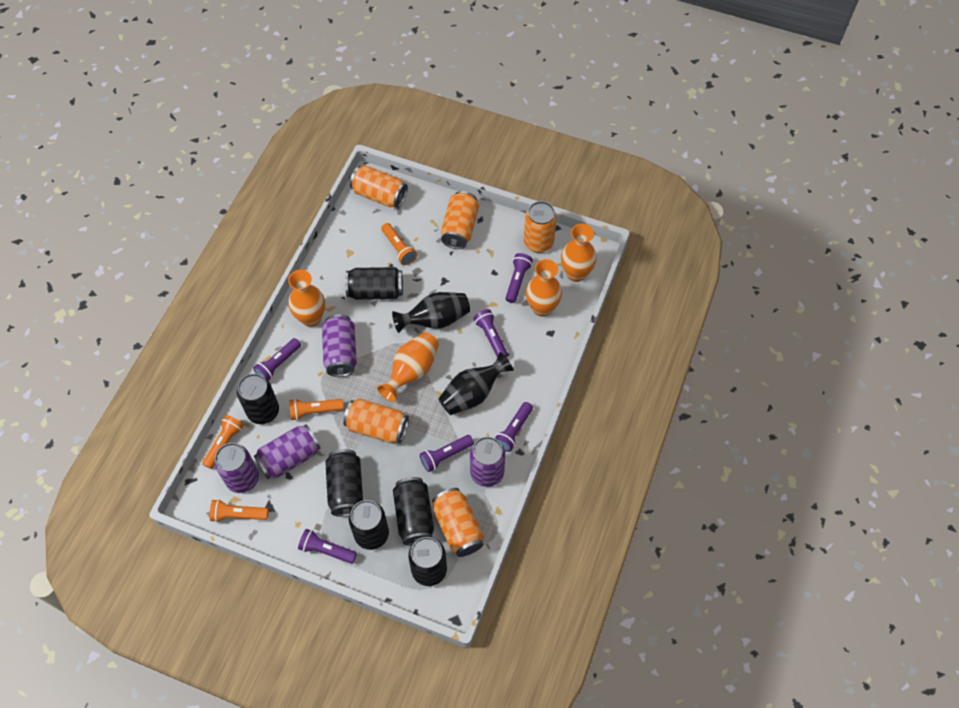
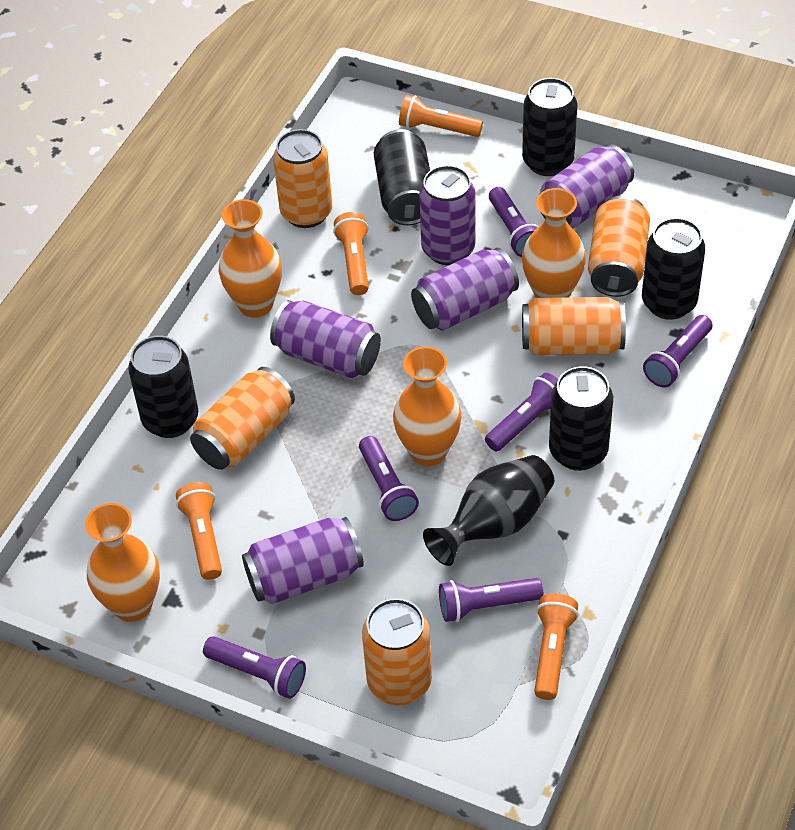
black can: [237,374,279,424] [325,449,363,517] [345,267,403,300] [349,500,389,550] [393,477,434,546] [408,537,447,586] = 6 -> [128,336,198,438] [374,129,430,225] [522,78,578,176] [549,366,613,471] [642,218,705,320] = 5
black vase: [392,292,470,333] [438,352,514,415] = 2 -> [423,455,554,566] = 1
purple can: [214,443,259,493] [254,424,321,479] [322,314,357,377] [470,437,505,487] = 4 -> [242,517,364,604] [270,300,381,378] [411,248,519,330] [419,165,476,265] [538,144,634,229] = 5

